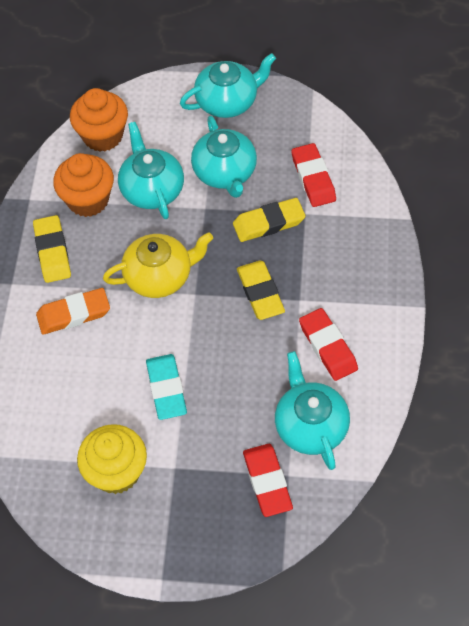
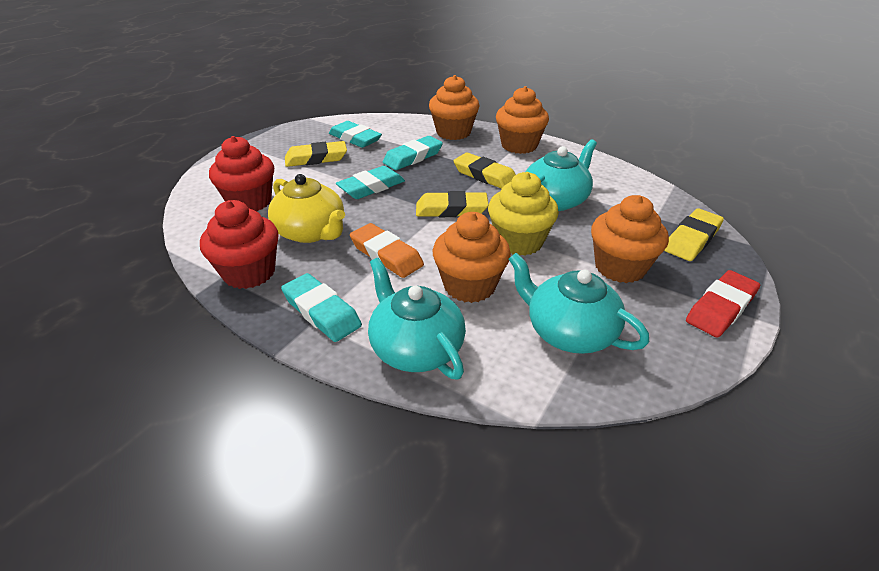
orange cupcake: [53,153,114,217] [70,88,128,152] = 2 -> [429,75,479,140] [433,212,511,303] [496,86,549,154] [591,195,669,283] = 4
red cupcake: none = 0 -> [200,200,279,289] [209,136,274,211] = 2
red eraser: [243,444,293,517] [292,143,336,207] [299,308,358,381] = 3 -> [686,270,760,338] = 1
turquoise eraser: [146,354,187,420] = 1 -> [281,273,362,342] [329,121,382,148] [336,166,405,199] [383,136,443,170] = 4
turquoise teapot: [118,122,184,219] [180,53,276,118] [191,116,257,198] [275,351,350,470] = 4 -> [368,258,466,380] [508,253,649,354] [526,139,597,211] = 3
yellow eraser: [33,215,71,283] [233,198,306,242] [237,261,285,320] = 3 -> [285,141,347,167] [416,191,489,217] [453,153,516,189] [664,208,724,261] = 4

